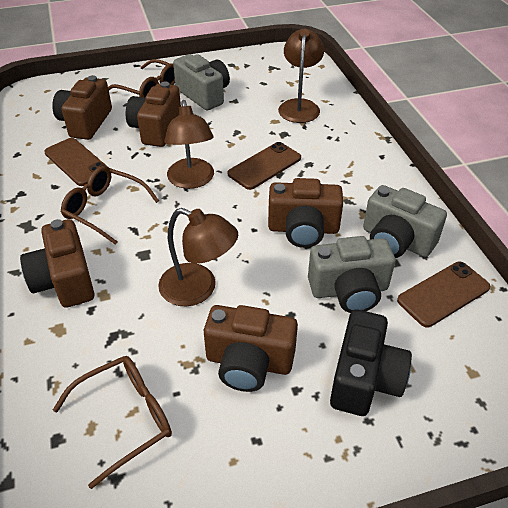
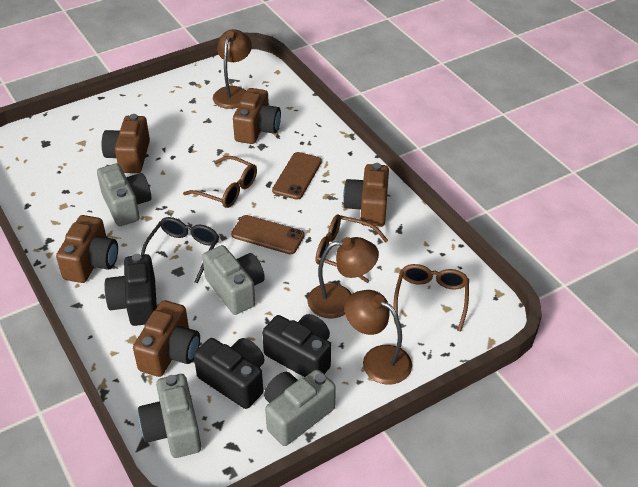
black camera: [330,309,412,416] = 1 -> [104,254,157,326] [194,338,265,409] [262,314,331,377] = 3
black glasses: none = 0 -> [141,217,219,284] = 1
brown phone: [44,138,109,186] [228,142,301,190] [397,262,490,327] = 3 -> [231,215,305,254] [272,152,322,200] = 2
grey camera: [173,54,230,110] [308,236,395,313] [363,185,447,258] = 3 -> [97,163,151,226] [138,374,201,458] [202,245,265,315] [264,370,336,446] = 4

